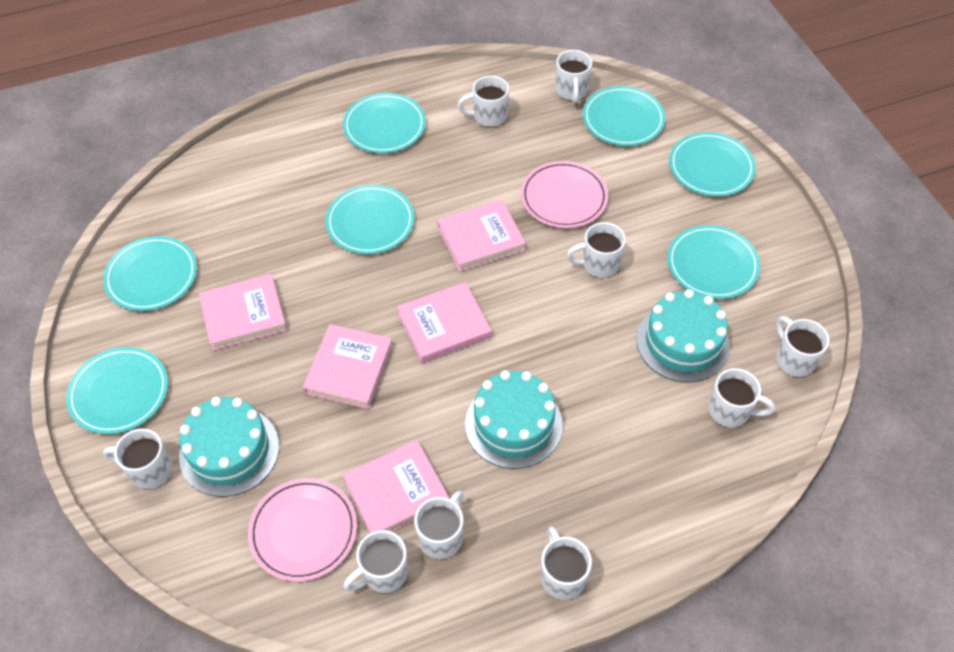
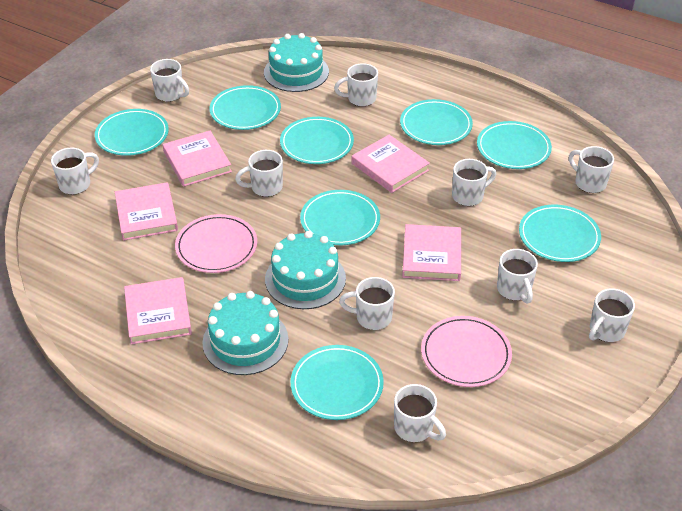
turquoise plate: [66,347,168,434] [103,236,197,311] [325,185,415,254] [343,93,426,153] [583,86,666,146] [667,225,760,299] [669,132,756,197] = 7 -> [95,109,169,156] [210,85,281,130] [280,117,354,164] [291,345,384,420] [300,190,380,245] [400,99,473,145] [477,121,552,169] [519,205,601,262] = 8
white mug: [103,429,172,489] [343,530,408,593] [414,491,463,559] [457,76,509,127] [541,526,592,600] [556,50,592,103] [566,222,626,278] [709,368,775,427] [776,316,830,377] = 9 -> [51,148,99,195] [150,59,189,102] [235,150,283,197] [334,63,378,107] [339,277,395,330] [394,384,446,442] [452,159,496,206] [497,249,538,304] [569,146,614,193] [589,288,635,342] = 10

